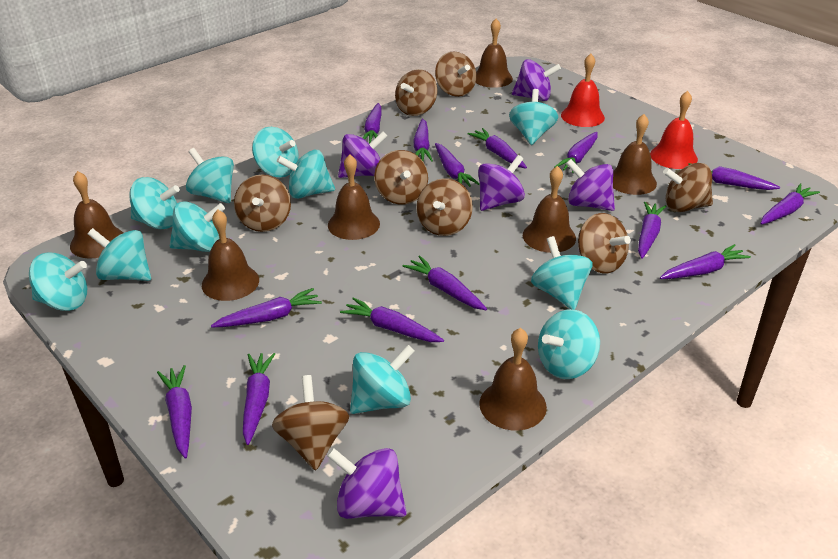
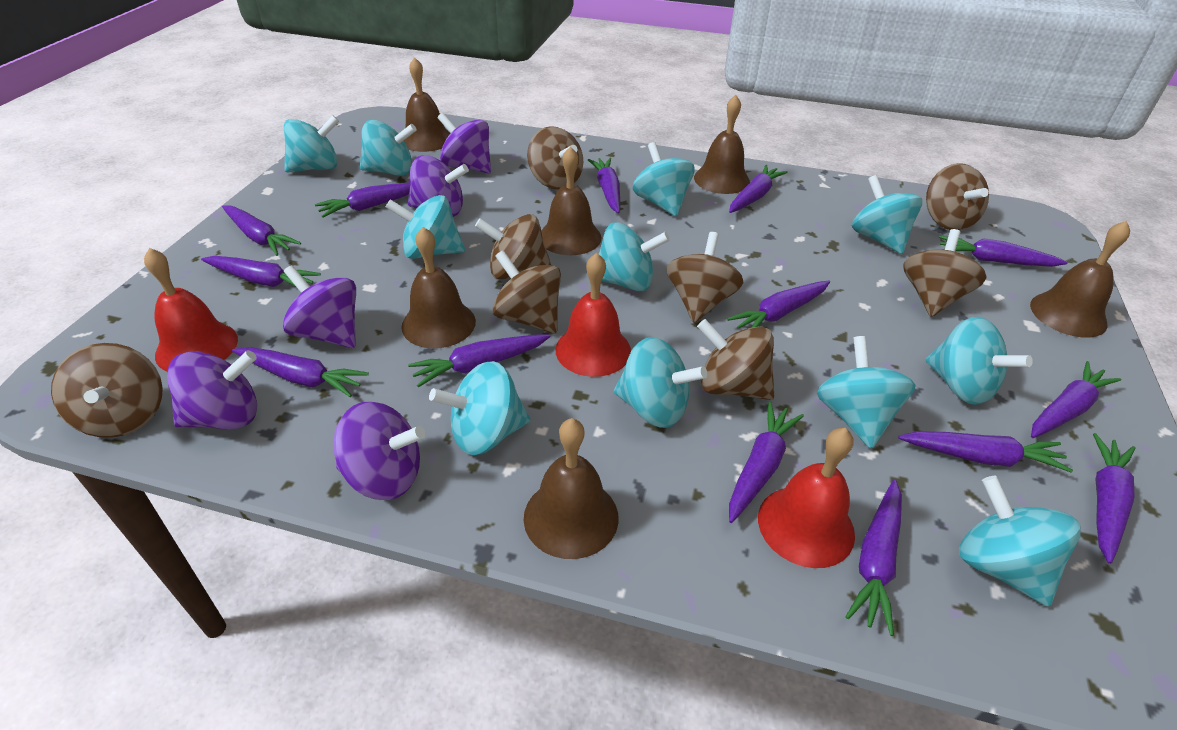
brown bell: [70,171,123,259] [202,210,259,301] [328,154,380,240] [476,19,513,88] [479,328,547,430] [523,166,576,253] [613,114,657,195] = 7 -> [401,227,476,349] [404,57,450,152] [524,418,619,559] [541,146,601,255] [694,95,750,194] [1030,221,1130,338] = 6
red bell: [561,54,605,127] [650,91,698,169] = 2 -> [144,248,238,371] [555,253,631,377] [758,428,855,568] = 3

